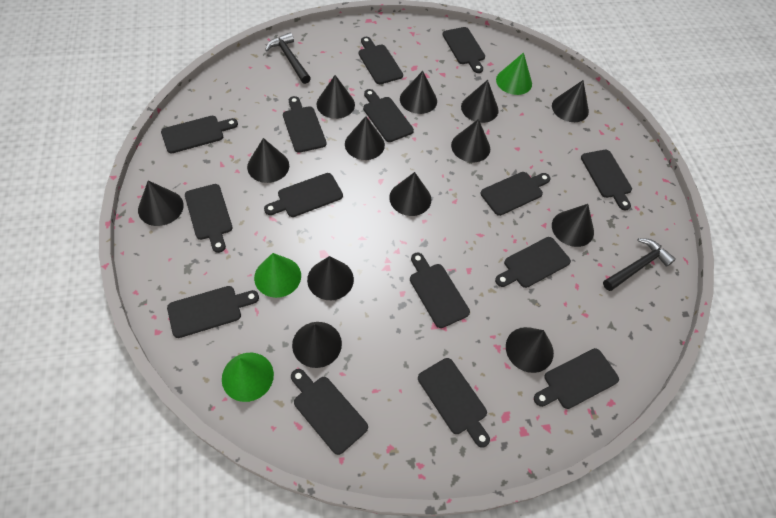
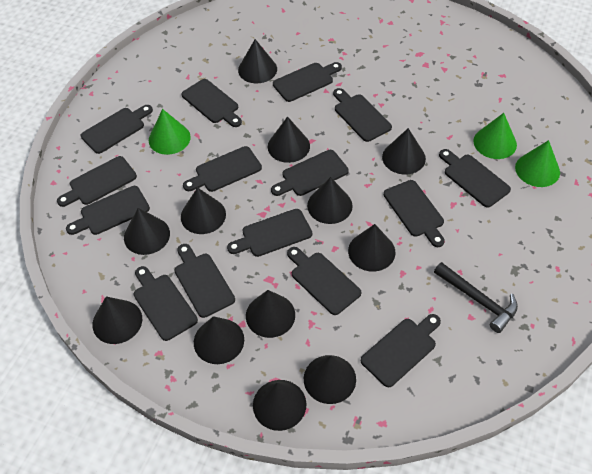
black cone: [138,181,184,226] [247,138,289,183] [292,322,342,368] [307,256,354,300] [317,75,355,119] [345,116,385,160] [389,172,431,216] [400,71,437,114] [451,119,490,162] [461,80,499,123] [506,327,554,373] [552,80,589,122] [552,204,594,247] = 13 -> [92,296,142,344] [124,208,170,255] [181,187,226,234] [194,316,244,364] [238,39,277,83] [246,290,295,338] [253,380,306,431] [268,116,310,163] [304,355,356,404] [307,177,353,224] [348,224,396,271] [382,128,426,175] = 12
black hammer: [265,32,311,84] [603,238,676,291] = 2 -> [434,262,518,333] = 1

